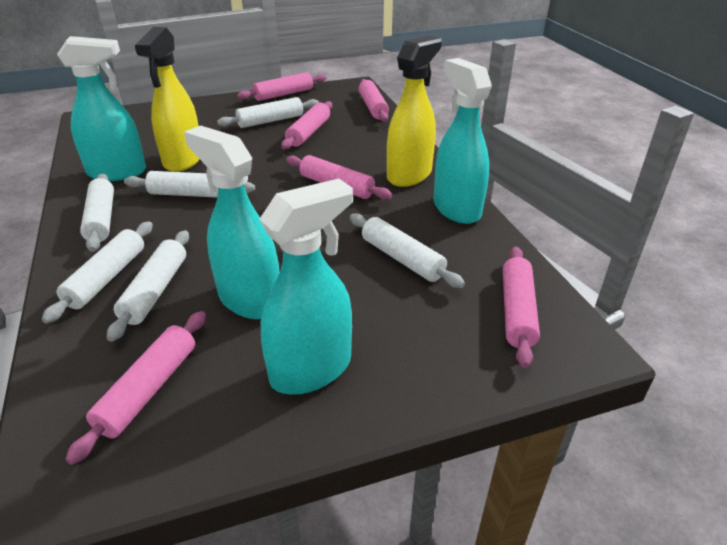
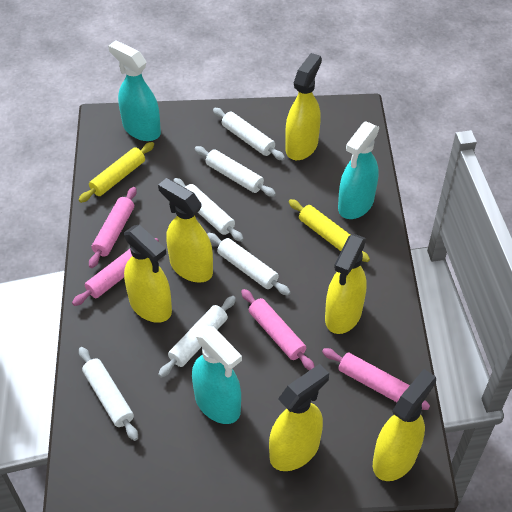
pink rolling pin: [65,311,206,465] [237,72,326,101] [281,101,332,149] [286,155,392,200] [359,79,389,122] [503,247,540,368] = 6 -> [72,238,159,306] [89,187,137,268] [241,289,315,370] [322,348,430,410] = 4
turquoise spray bottle: [57,36,146,181] [184,126,279,319] [259,179,353,395] [433,58,492,224] = 4 -> [108,41,161,141] [192,326,242,424] [338,121,379,219] = 3
yellow rolling pin: none = 0 -> [78,142,154,203] [289,199,370,262] = 2
yellow spray bottle: [135,27,200,172] [387,36,442,187] = 2 -> [124,225,172,323] [158,178,213,283] [269,364,329,471] [285,53,322,160] [325,234,367,334] [373,369,436,481] = 6

